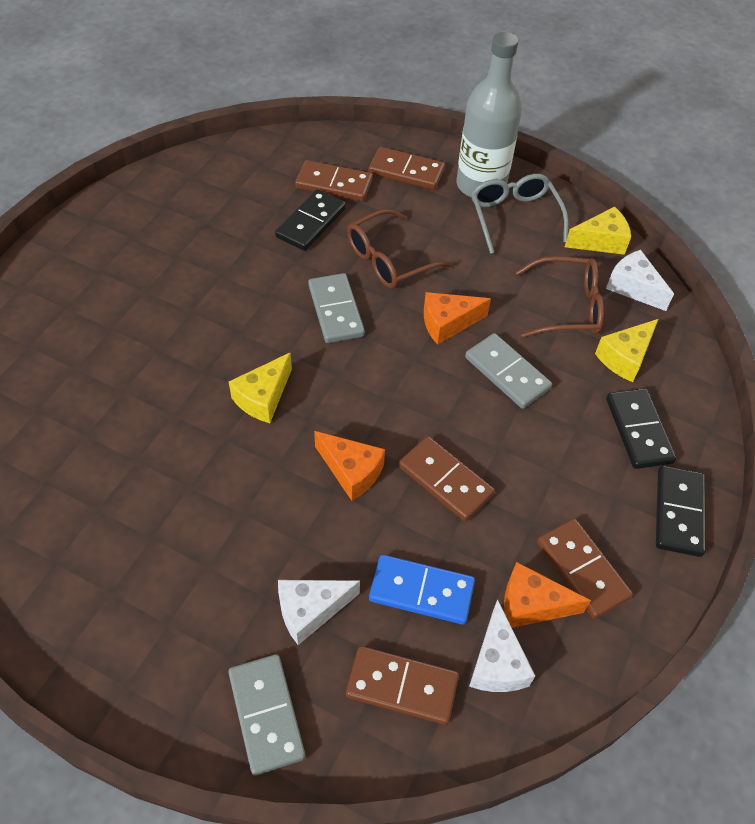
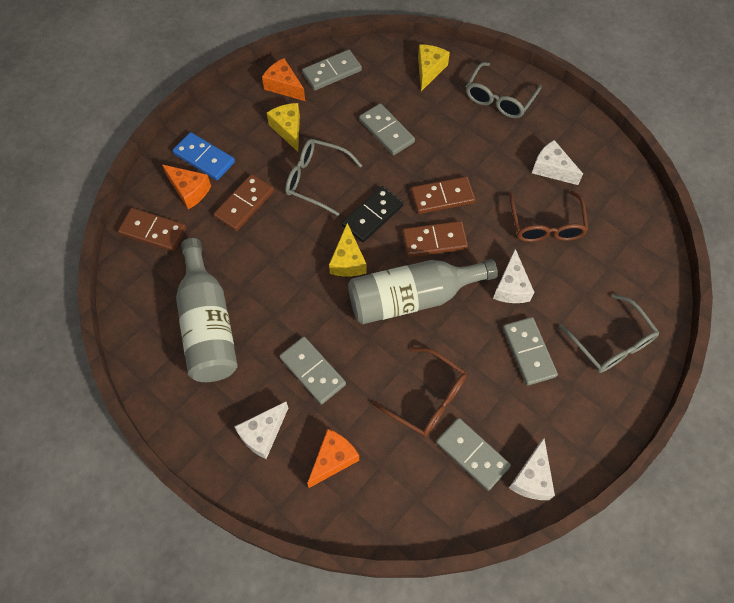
black domino: [275,189,346,251] [606,388,677,469] [656,465,706,557] = 3 -> [342,186,403,242] = 1
brown domino: [295,160,373,202] [346,646,459,725] [369,147,445,190] [399,436,495,521] [537,518,633,619] = 5 -> [118,208,186,252] [214,174,274,231] [402,221,468,257] [411,176,475,214] = 4
grey bottle: [456,32,522,198] = 1 -> [176,238,238,382] [348,259,498,324] = 2
grey domino: [228,654,305,776] [308,273,365,343] [465,333,552,409] = 3 -> [279,337,346,405] [302,50,362,90] [359,103,415,155] [436,418,511,491] [503,317,558,386] = 5
grey glasses: [471,174,569,254] = 1 -> [285,139,362,216] [466,62,541,118] [559,294,659,373] = 3
white cheese: [278,580,360,645] [469,599,535,692] [606,250,674,311] = 3 -> [234,402,288,459] [493,249,534,303] [509,438,555,500] [532,140,583,185] = 4

